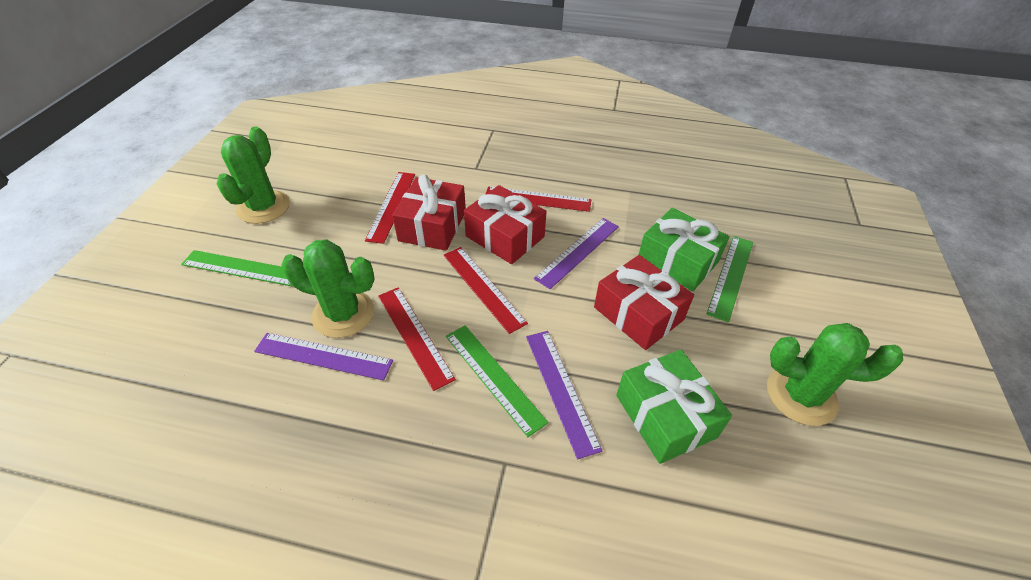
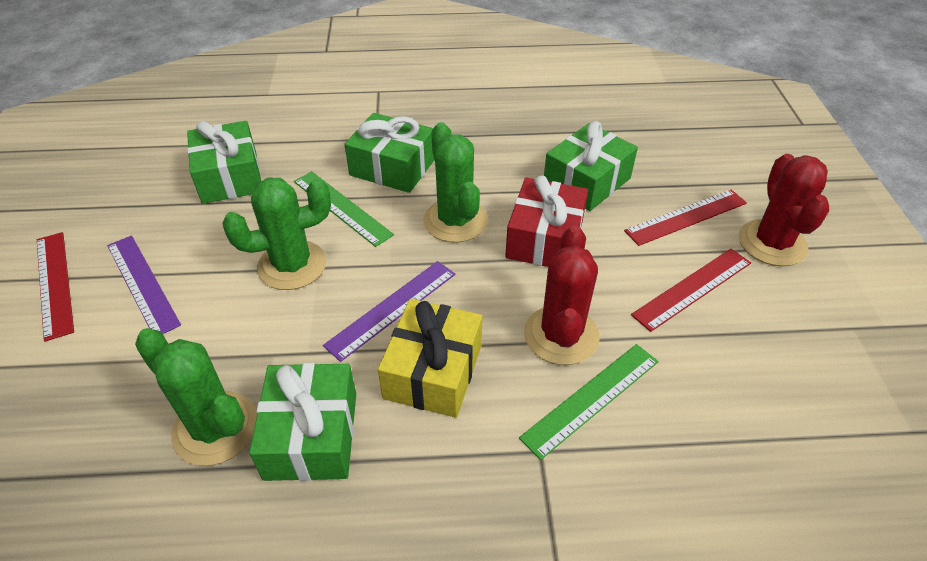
green gift: [616,350,732,464] [638,208,730,291] = 2 -> [187,121,261,204] [249,363,356,481] [344,113,434,193] [544,121,638,211] = 4
green ruler: [181,250,293,286] [446,325,549,437] [707,236,753,323] = 3 -> [294,171,394,247] [519,344,659,460] = 2
purple ruler: [254,333,393,381] [526,331,602,460] [534,218,619,289] = 3 -> [107,235,181,334] [323,261,455,362] = 2
red cactus: none = 0 -> [524,226,600,365] [739,154,829,266] = 2
red gift: [392,175,466,251] [464,185,547,264] [594,255,694,350] = 3 -> [505,175,588,267] = 1
red ruler: [365,172,415,244] [378,287,456,391] [444,247,528,334] [486,186,591,212] = 4 -> [37,232,74,342] [624,190,747,246] [631,249,751,332] = 3
yellow gift: none = 0 -> [378,299,482,418] = 1

